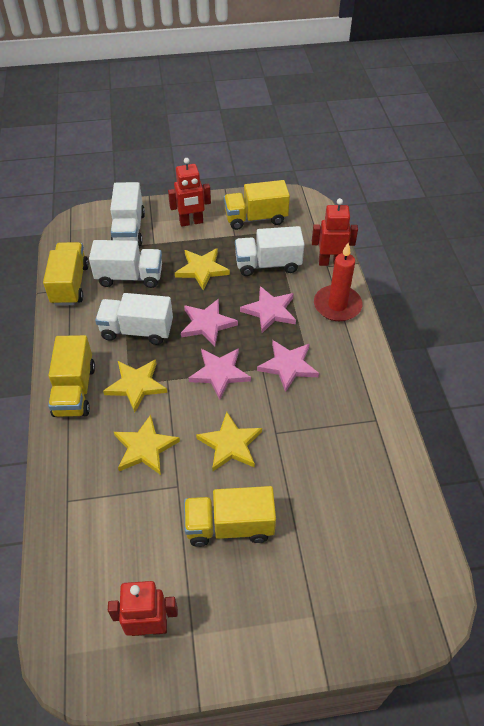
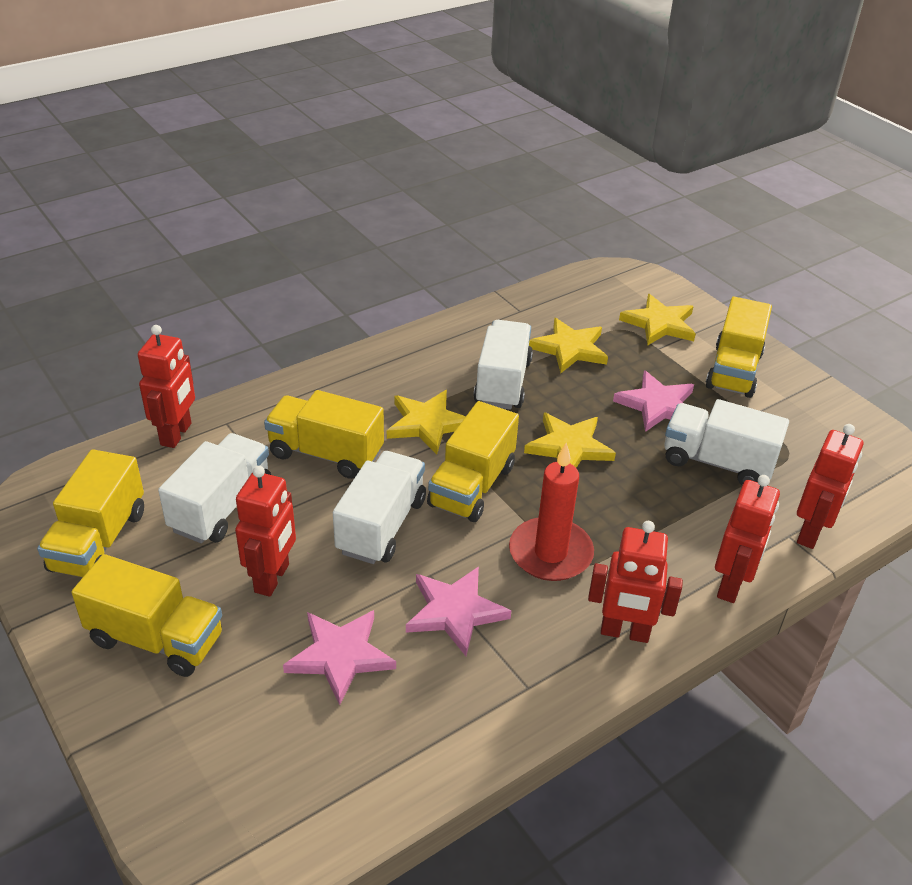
pink star: [181,299,238,347] [188,348,251,400] [240,286,296,333] [257,340,319,392] = 4 -> [283,610,396,705] [406,567,511,656] [613,370,694,432] = 3
red robot: [108,581,178,636] [168,158,211,227] [312,198,358,266] = 3 -> [138,325,195,448] [235,466,296,597] [588,521,683,643] [715,475,780,603] [797,424,863,549] = 5
yellow truck: [43,242,89,306] [48,335,95,417] [184,486,276,547] [224,180,290,230] = 4 -> [37,449,144,577] [71,554,222,677] [264,390,384,479] [427,401,519,522] [706,297,772,398] = 5

